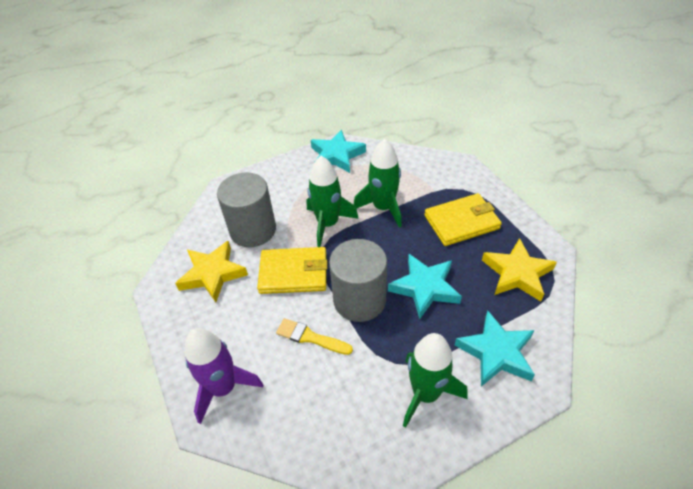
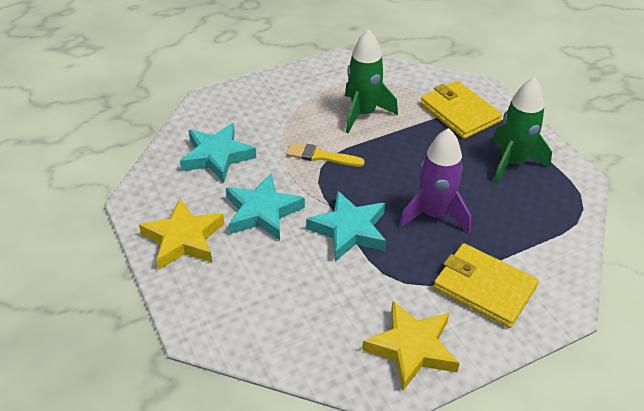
green rocket: [307,156,359,247] [354,139,402,228] [403,333,467,428] = 3 -> [345,29,398,133] [492,77,552,184] = 2
grey cylinder: [217,172,276,247] [329,239,387,322] = 2 -> none = 0

